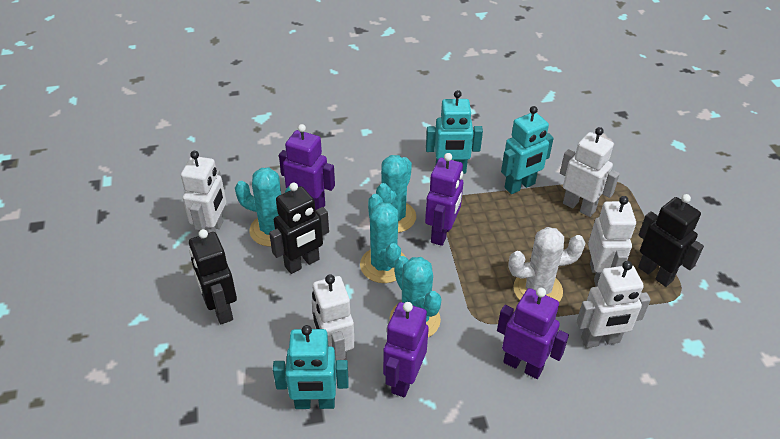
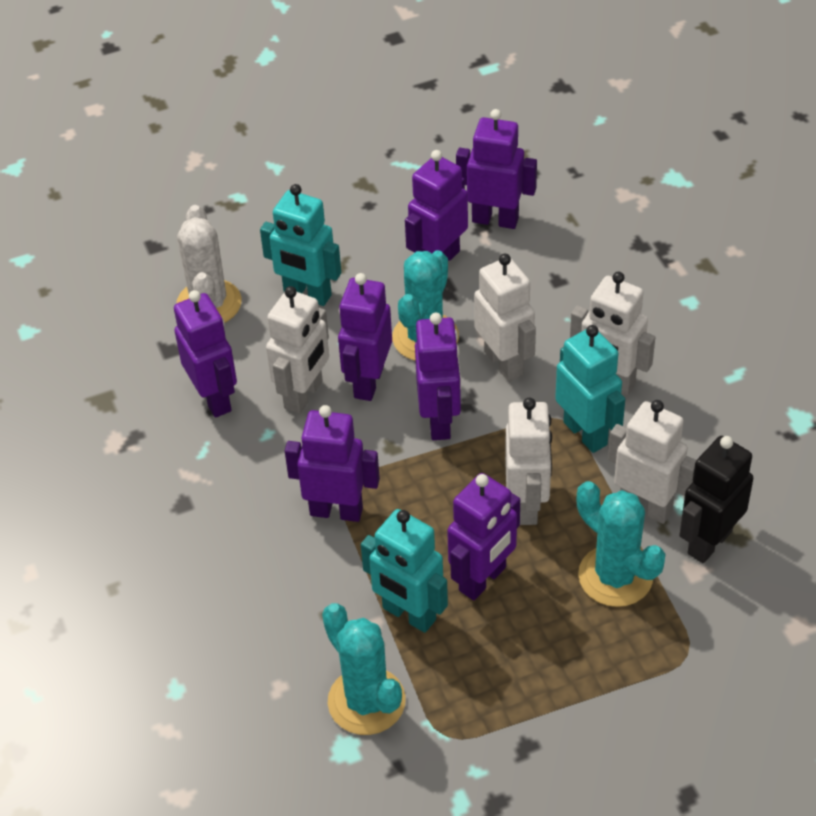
black robot: [189,229,237,324] [269,182,329,274] [638,194,704,287] = 3 -> [679,436,753,563] = 1
purple robot: [279,124,335,211] [383,302,429,397] [425,153,463,246] [497,287,569,379] = 4 -> [174,290,237,418] [285,405,380,522] [338,273,392,401] [405,150,468,261] [415,313,461,440] [447,473,520,600] [456,109,537,229] = 7
turquoise cactus: [235,167,290,247] [360,194,405,283] [376,155,416,233] [389,256,442,337] = 4 -> [322,603,406,735] [392,250,459,361] [577,481,665,607] = 3

